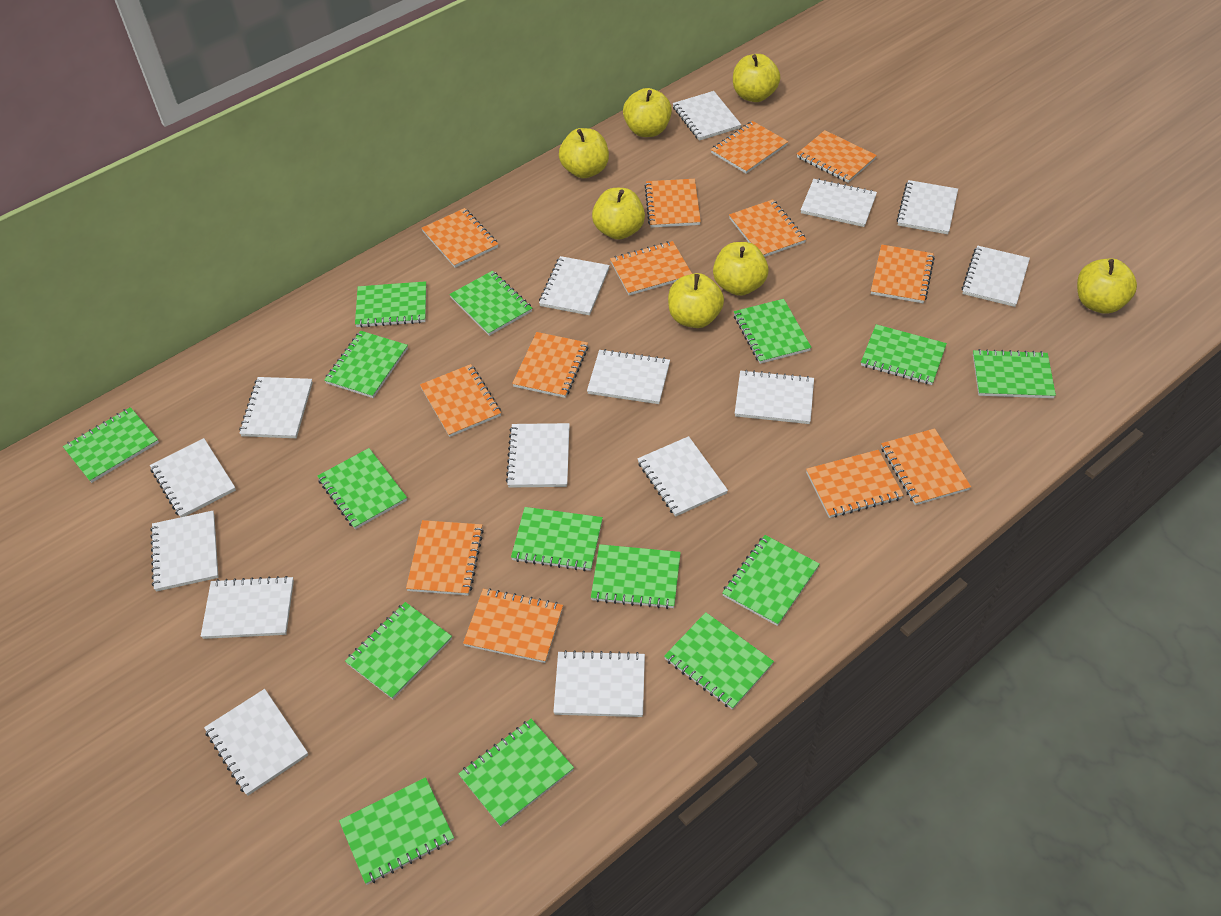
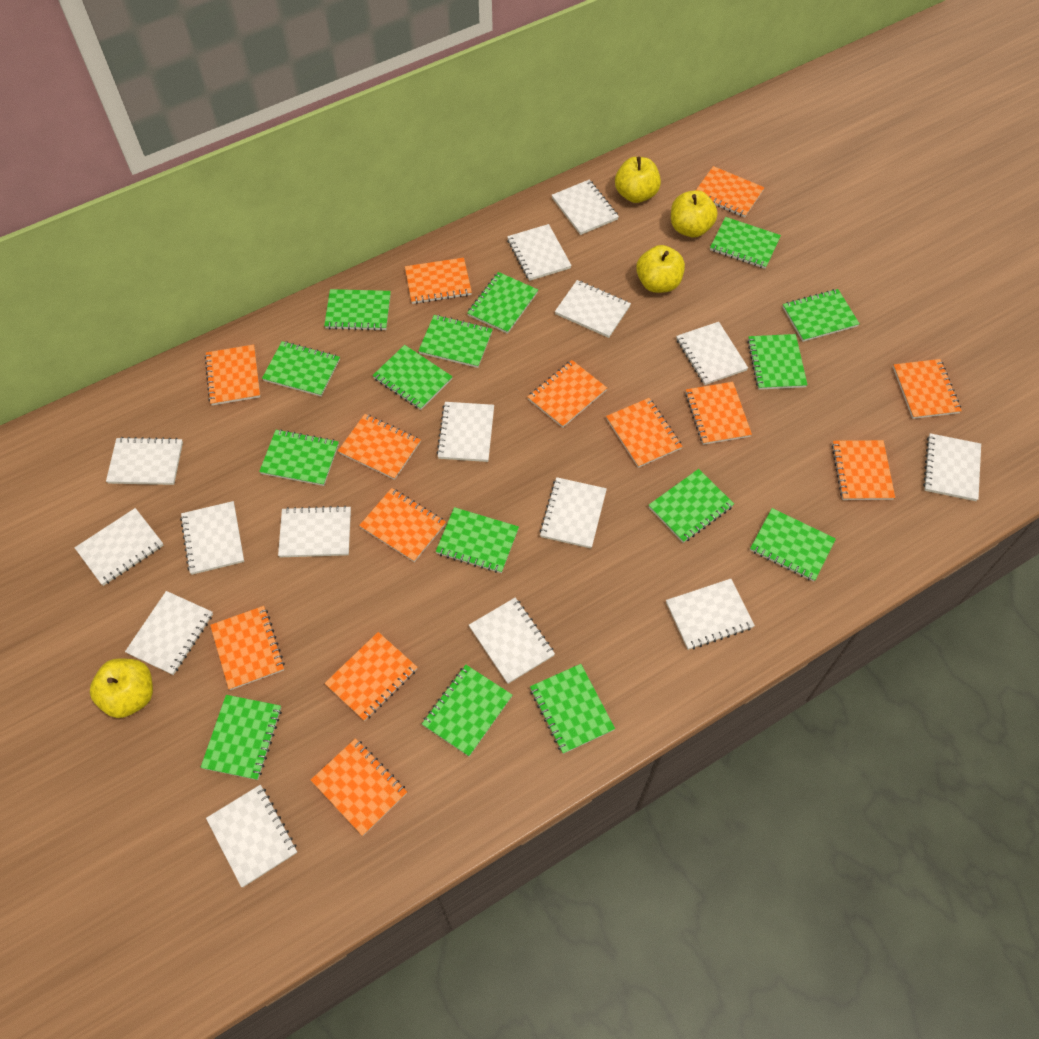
yellow apple: [559,128,609,178] [592,188,645,240] [623,88,672,137] [668,273,724,328] [713,242,769,296] [733,54,780,102] [1077,259,1137,314] = 7 -> [90,658,153,718] [615,157,661,203] [636,245,685,293] [671,190,718,237] = 4

